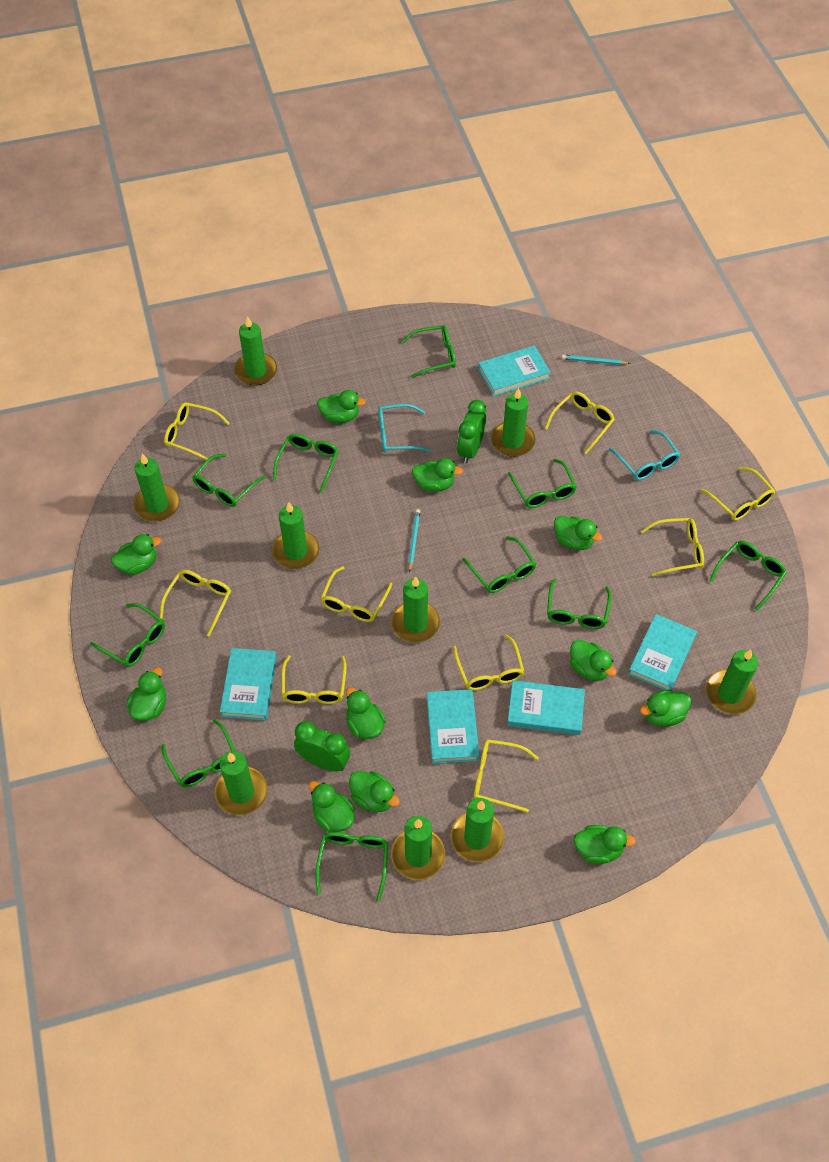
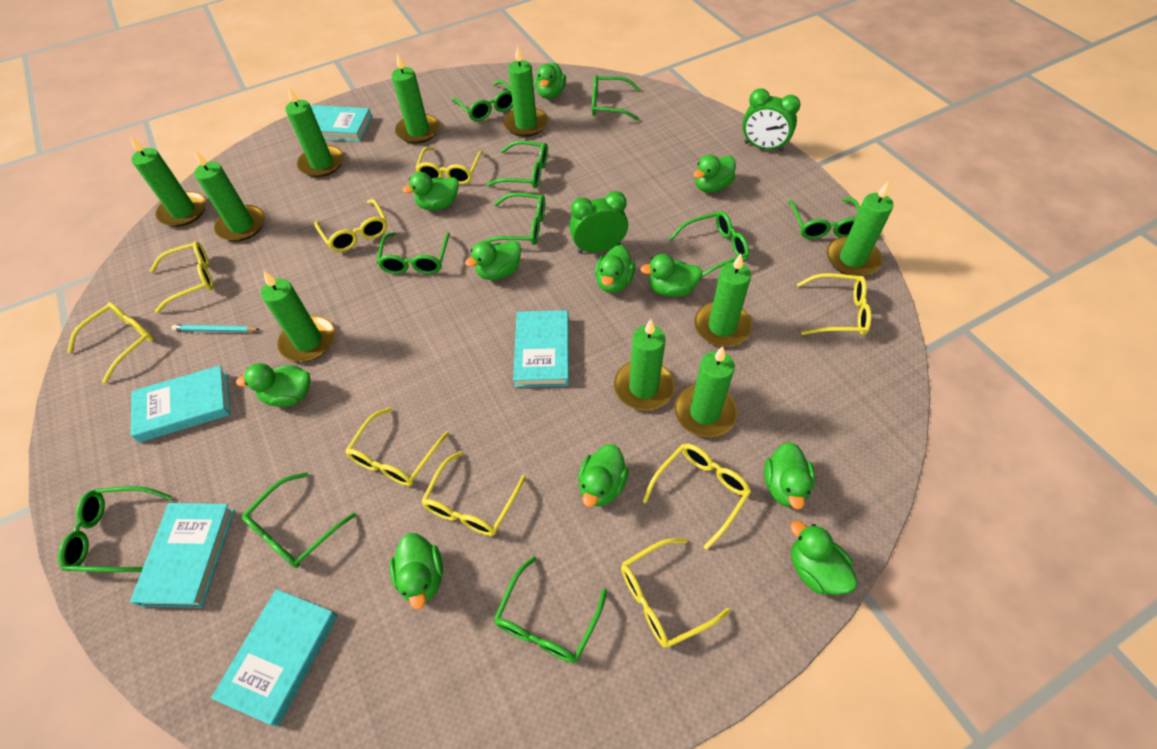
green candle: [134,454,180,521] [215,751,268,815] [234,316,277,386] [272,502,319,569] [391,576,440,643] [391,816,445,880] [451,798,504,862] [491,388,535,457] [706,649,758,714] = 9 -> [130,136,206,227] [194,150,265,241] [261,271,335,362] [285,86,344,177] [391,53,440,144] [504,46,548,137] [614,319,675,410] [674,346,737,437] [694,254,752,347] [827,181,893,276] = 10
turquoise glasses: [378,404,431,452] [609,430,681,480] = 2 -> none = 0
turquoise pencil: [408,509,420,573] [562,355,631,365] = 2 -> [171,325,260,332] = 1

